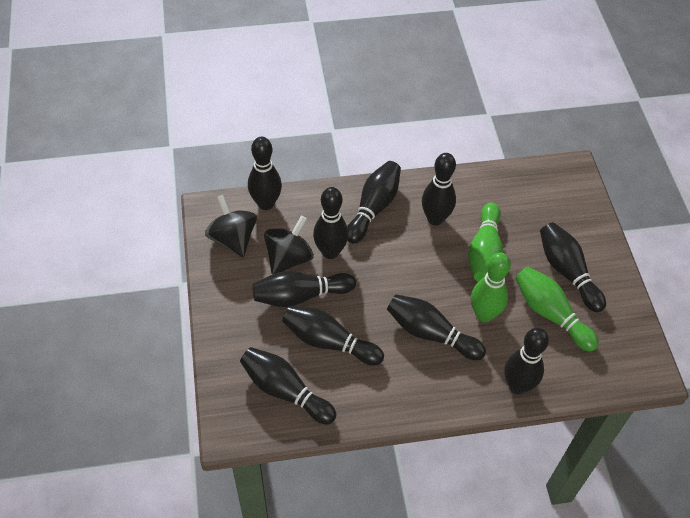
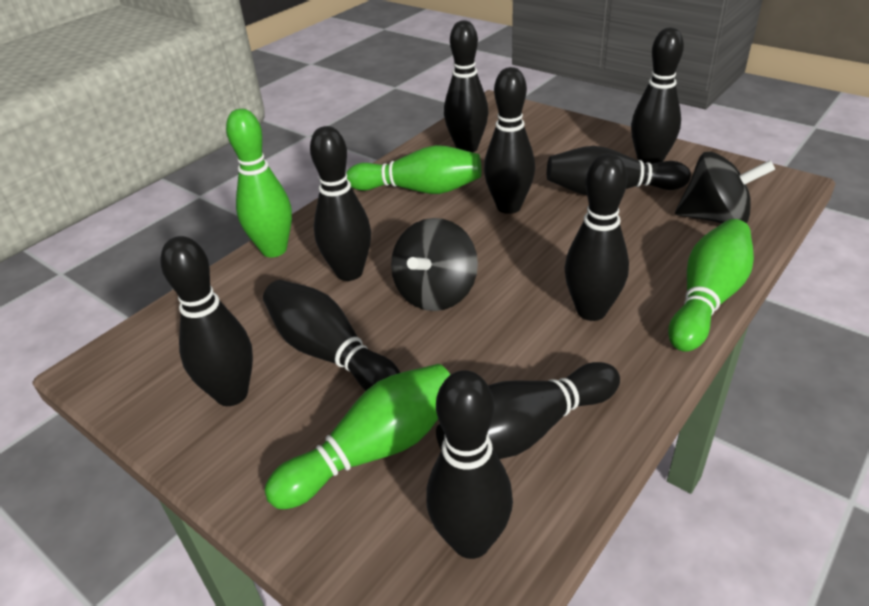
green bowling pin: [468,203,503,282] [471,252,511,322] [515,266,599,352] = 3 -> [226,109,292,258] [265,364,451,509] [346,145,481,194] [668,219,754,352] = 4

